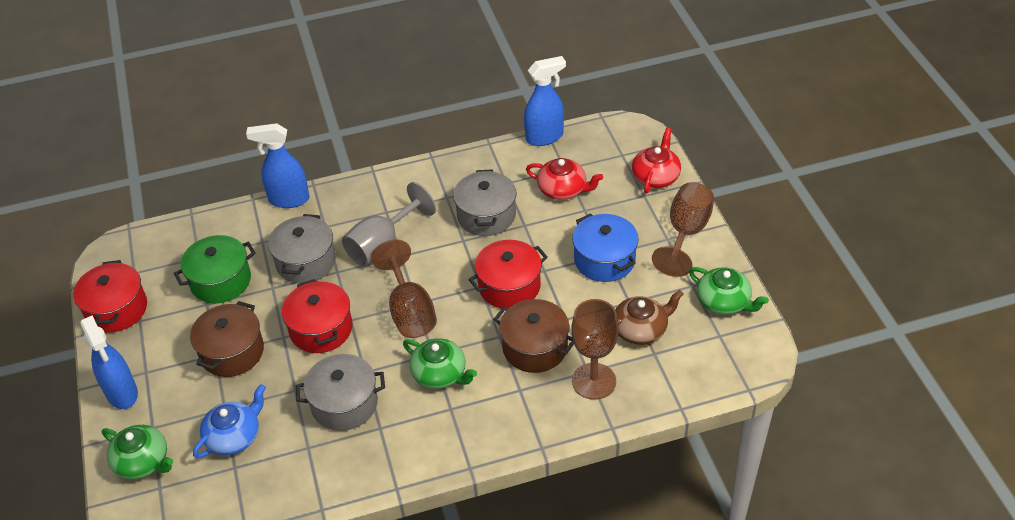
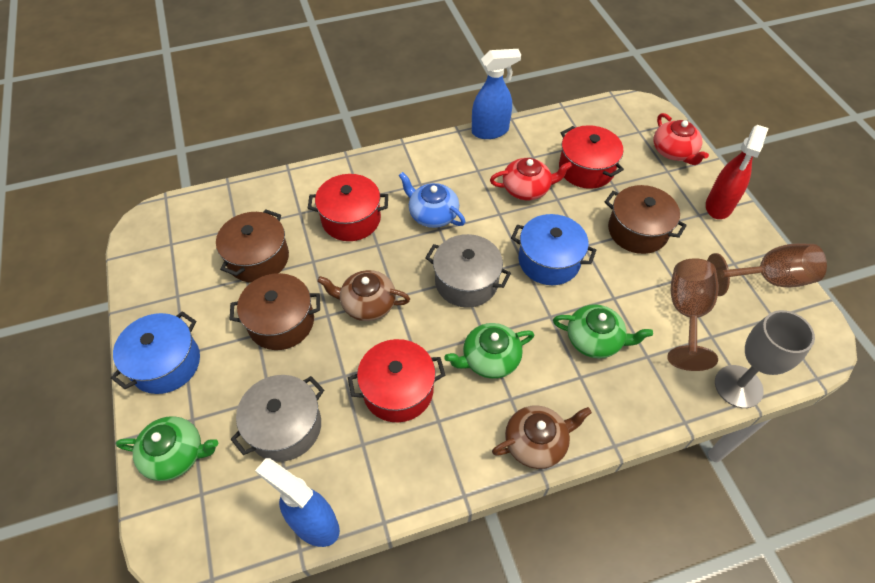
blue pot: [572,213,639,282] = 1 -> [111,311,200,394] [511,214,596,285] = 2
blue spray bottle: [80,315,138,409] [246,123,309,208] [524,56,566,146] = 3 -> [255,458,340,547] [472,49,521,139] = 2
brown goblet: [371,239,437,338] [571,299,619,400] [652,182,714,277] = 3 -> [667,258,719,371] [707,244,827,296] = 2
brown pot: [190,301,264,377] [493,299,574,373] = 2 -> [216,210,289,283] [230,273,320,350] [605,185,687,254] = 3
brown teapot: [615,290,683,345] = 1 -> [317,270,410,321] [492,405,592,469] = 2
green pot: [174,235,256,303] = 1 -> none = 0
grey pot: [268,214,336,283] [296,354,385,431] [453,169,517,236] = 3 -> [230,375,324,462] [425,234,511,308] = 2
red spray bottle: none = 0 -> [706,125,769,219] = 1

